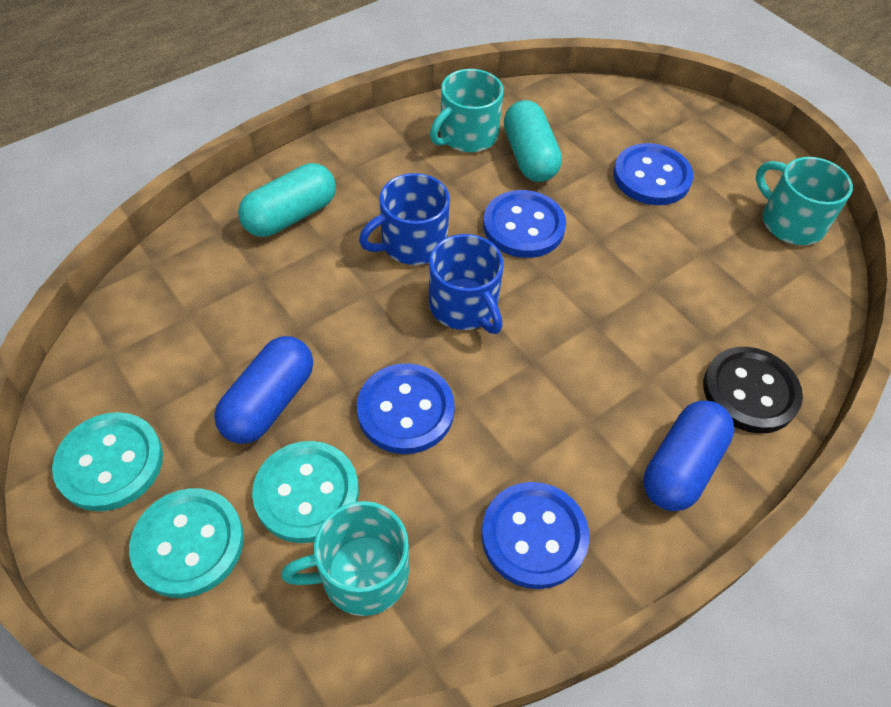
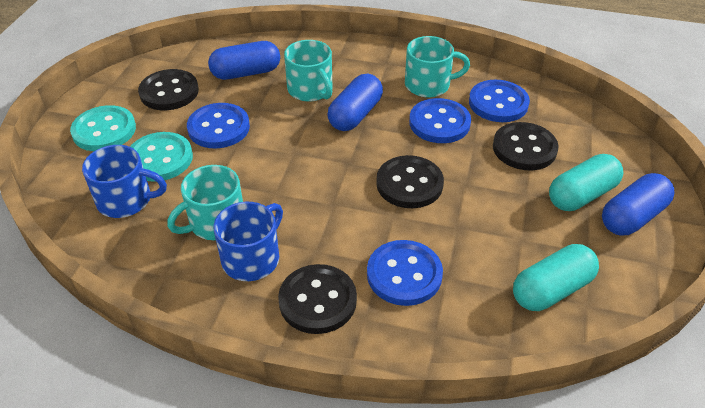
black button: [703,347,803,434] = 1 -> [138,69,199,110] [278,264,357,334] [376,155,444,208] [493,122,559,170] = 4
blue capsule: [214,336,313,444] [644,401,734,511] = 2 -> [208,41,280,80] [327,74,383,131] [602,173,675,236] = 3
turquoise button: [52,412,163,511] [129,488,244,598] [252,441,359,543] = 3 -> [70,105,136,151] [130,132,193,182] = 2

